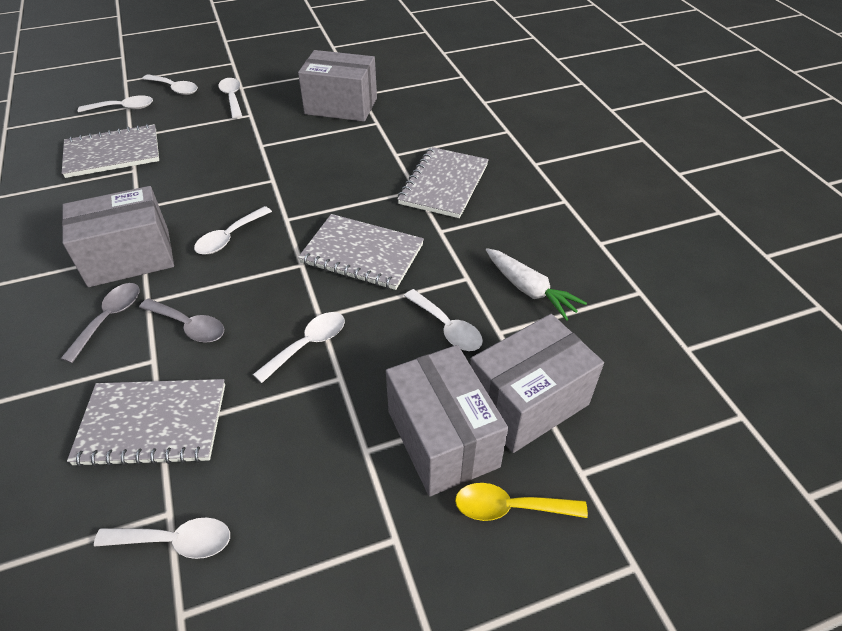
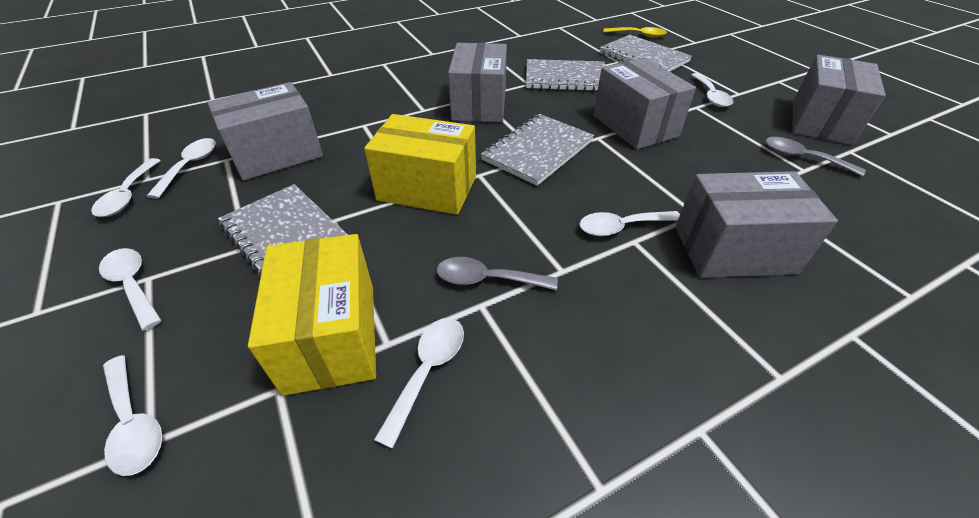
grey box: [62,186,174,287] [298,50,377,122] [386,345,508,496] [470,314,604,453] = 4 -> [207,82,323,181] [448,43,507,122] [593,58,696,149] [675,171,838,278] [792,55,886,145] = 5
white carrot: [486,248,587,321] = 1 -> none = 0
yellow box: none = 0 -> [248,234,376,396] [364,114,476,215] = 2

